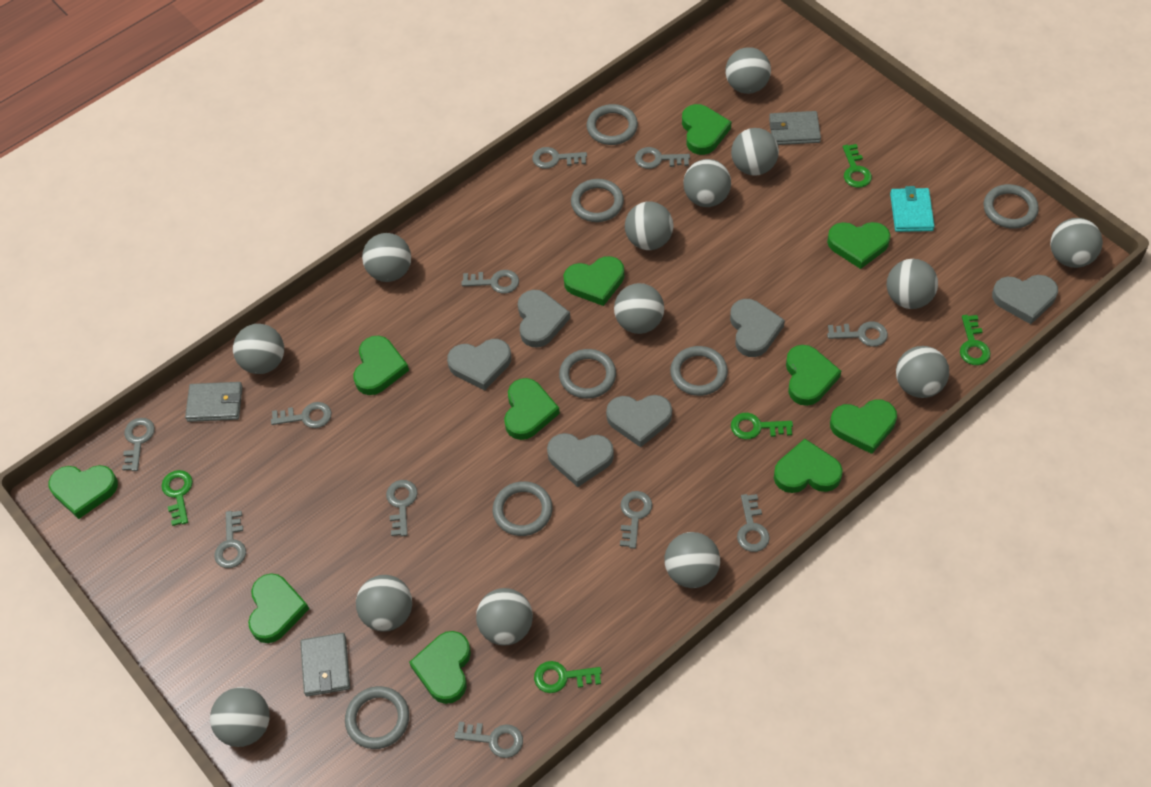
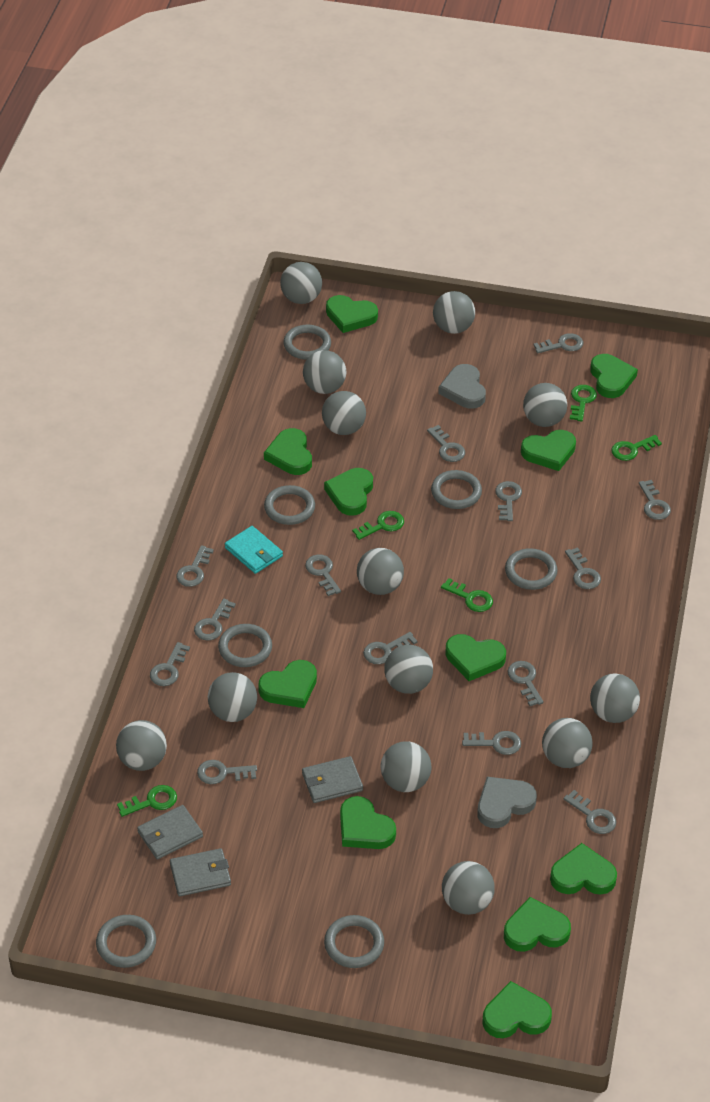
grey ball: [210,687,270,747] [233,324,284,374] [356,575,412,632] [362,233,411,282] [476,588,533,645] [614,283,664,334] [625,202,673,250] [664,532,720,588] [683,159,731,207] [725,47,771,94] [731,128,779,176] [887,259,938,309] [896,346,949,398] [1050,218,1103,268] = 14 -> [116,720,167,771] [208,672,257,722] [280,262,322,304] [303,350,346,394] [322,391,366,435] [357,548,404,595] [381,741,431,792] [384,645,433,694] [433,291,475,334] [442,861,495,915] [523,383,567,427] [542,718,593,768] [590,673,640,723] = 13
grey heart: [447,339,511,390] [518,290,570,348] [547,433,614,487] [606,395,672,447] [730,299,785,357] [992,275,1058,324] = 6 -> [438,364,486,409] [477,777,537,828] = 2
grey key: [122,418,155,471] [214,511,246,568] [271,402,332,428] [386,480,417,536] [454,722,523,758] [461,270,519,294] [532,147,587,169] [620,491,652,549] [635,147,690,169] [737,494,770,552] [827,321,888,347] = 11 -> [150,642,190,686] [176,545,214,587] [194,599,236,641] [197,760,257,784] [305,554,341,596] [363,632,417,664] [427,425,465,462] [462,731,521,755] [495,481,522,521] [508,661,544,706] [534,333,583,353] [564,790,616,834] [565,547,601,589] [639,480,671,520] = 14

